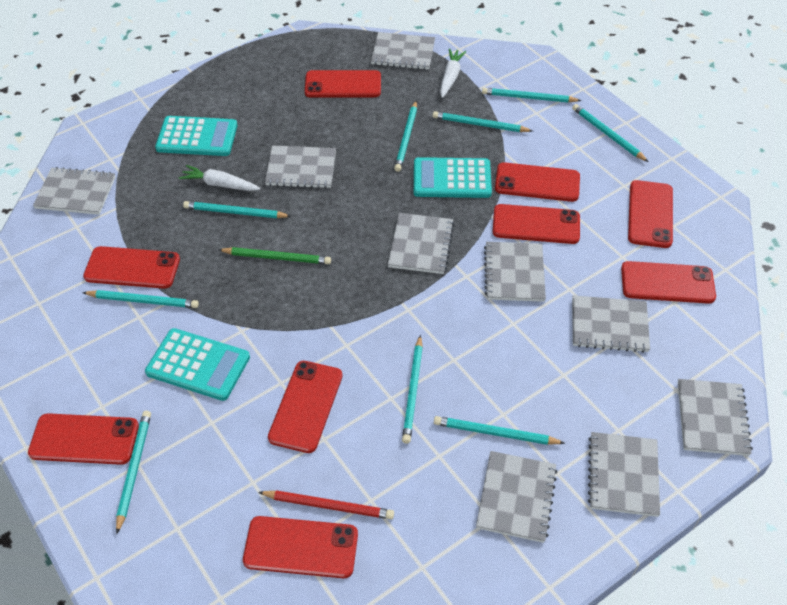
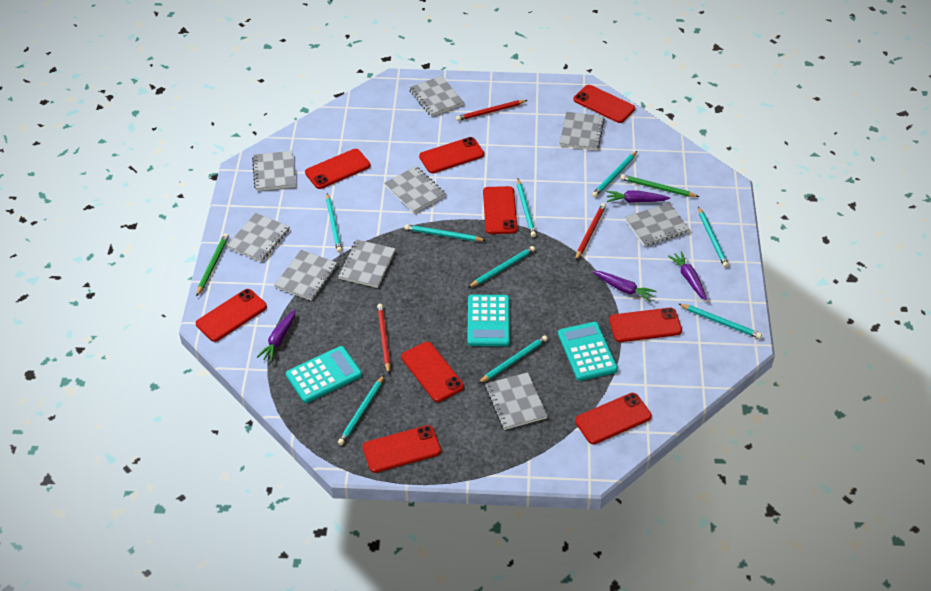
green pencil: [218,247,331,264] = 1 -> [196,233,229,297] [620,175,699,197] = 2
purple carrot: none = 0 -> [256,309,296,362] [593,271,657,302] [606,190,670,203] [668,251,707,300] = 4
red pencil: [258,490,394,519] = 1 -> [377,304,391,374] [456,100,528,121] [575,203,606,261] = 3
white carrot: [179,165,260,191] [440,48,466,98] = 2 -> none = 0

